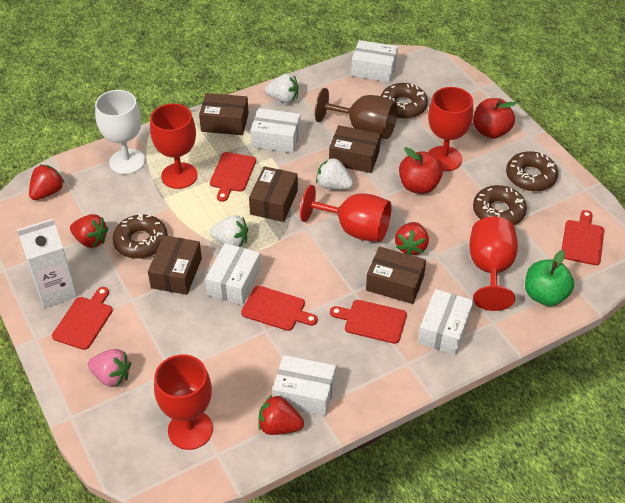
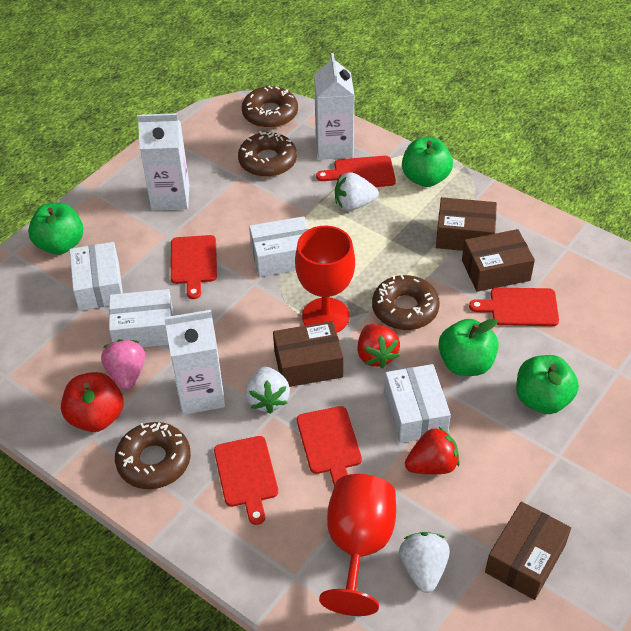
brown box: [148,235,202,295] [199,93,249,135] [249,166,298,222] [329,125,381,173] [366,247,426,304] = 5 -> [273,321,344,387] [436,197,497,251] [462,229,535,292] [485,501,571,600] = 4
brown goblet: [315,88,398,139] = 1 -> none = 0
green apple: [525,250,574,306] = 1 -> [28,203,83,255] [402,137,453,187] [438,318,499,376] [516,355,579,414] = 4
red apple: [399,147,443,194] [473,98,516,139] = 2 -> [61,372,124,432] = 1
red goblet: [150,103,198,189] [154,354,213,450] [300,185,392,242] [428,87,473,171] [469,217,518,311] = 5 -> [295,226,355,332] [319,474,396,616] = 2
red strawberry: [29,165,64,200] [70,214,108,248] [258,395,304,435] [395,222,429,255] = 4 -> [357,324,400,368] [405,427,460,474] = 2
white box: [205,243,261,305] [250,108,301,153] [273,355,336,416] [351,40,398,82] [418,289,474,355] = 5 -> [69,242,123,311] [109,289,173,347] [249,216,309,277] [384,364,451,443] = 4
white carton: [17,219,77,308] = 1 -> [137,113,190,211] [164,310,225,415] [314,53,354,160] = 3
white goblet: [95,90,145,174] = 1 -> none = 0

